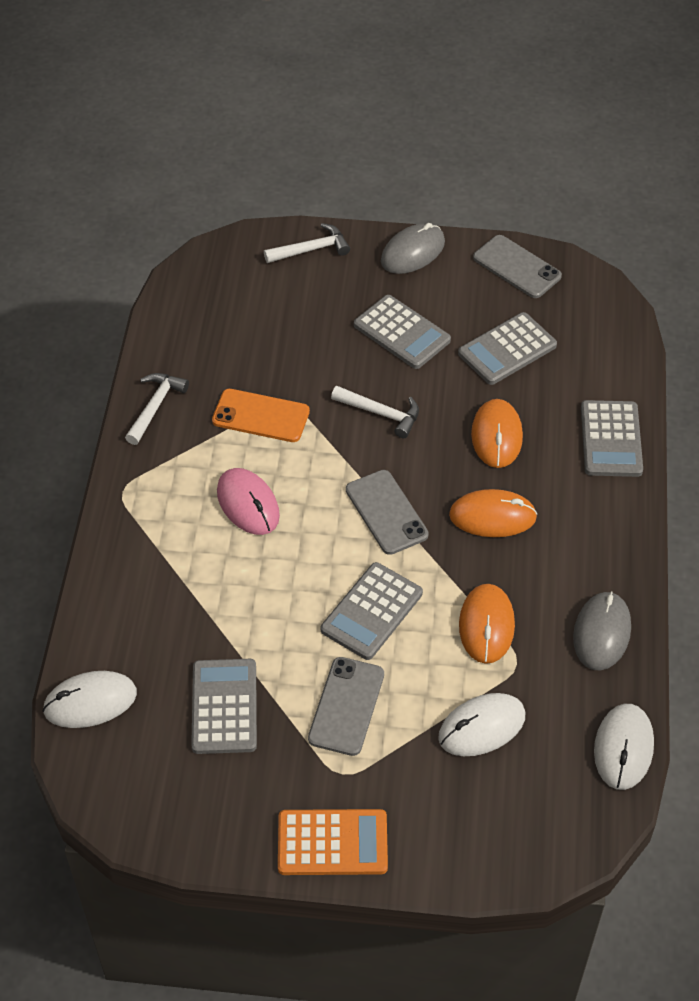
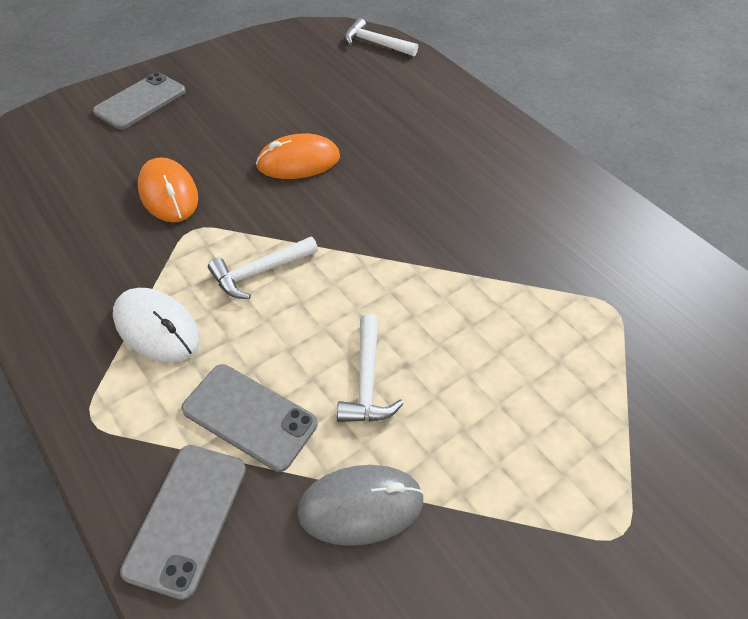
grey calculator: [191,659,257,754] [321,562,423,660] [354,295,451,369] [458,312,557,385] [581,400,643,477] = 5 -> none = 0
grey mouse: [381,223,445,274] [573,591,631,671] = 2 -> [297,465,424,546] = 1
orange calculator: [278,809,388,875] = 1 -> none = 0
orange mouse: [449,489,537,537] [459,584,515,664] [471,399,523,468] = 3 -> [138,157,198,222] [256,134,340,179] = 2
orange phone: [212,389,310,442] = 1 -> none = 0
pink mouse: [217,468,280,535] = 1 -> none = 0
white mouse: [43,671,137,728] [438,693,525,756] [594,704,654,790] = 3 -> [113,288,200,363] = 1

